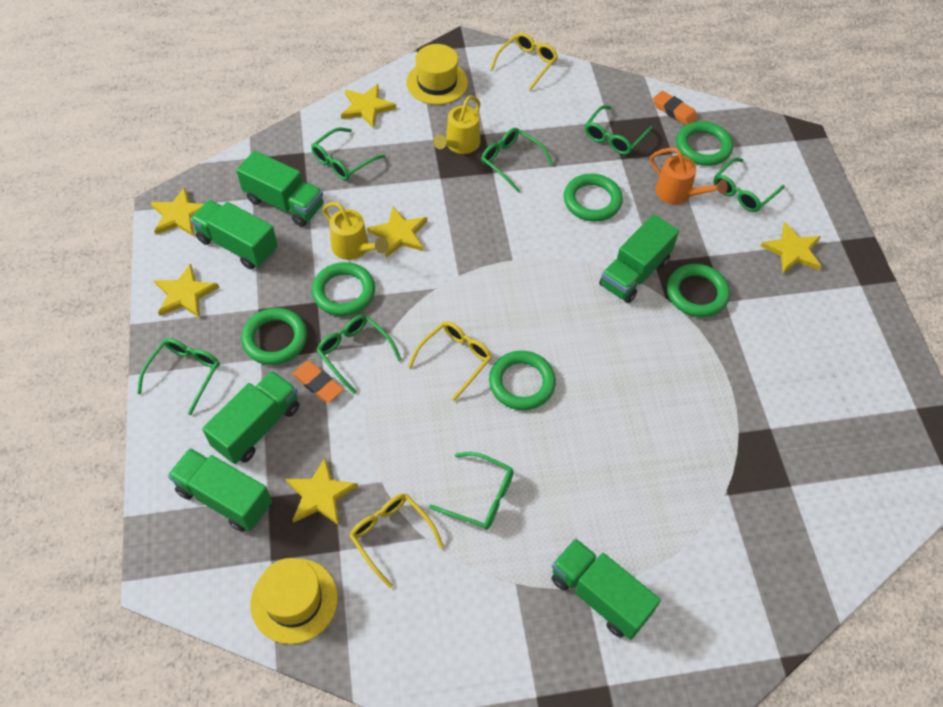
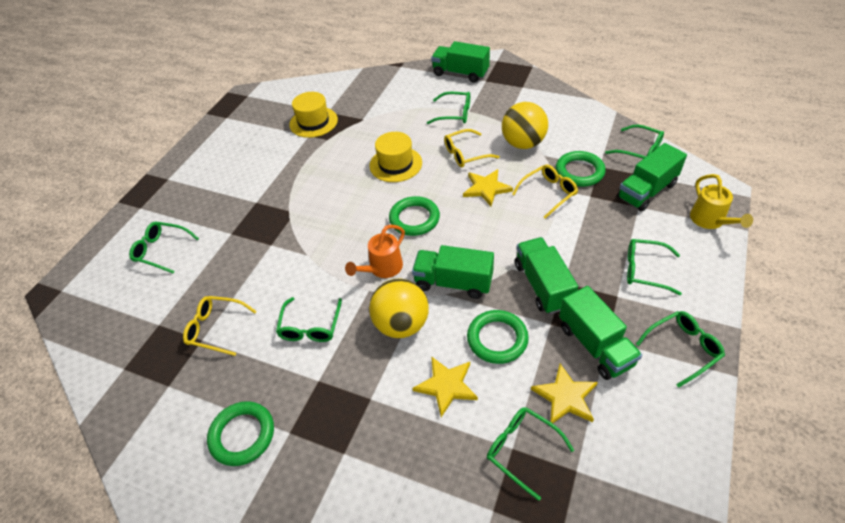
green ring: [241,308,307,365] [312,262,375,316] [489,351,556,410] [564,174,623,221] [667,264,730,317] [676,121,733,166] = 6 -> [207,401,274,466] [389,196,440,236] [467,310,529,364] [556,151,606,187] = 4
green truck: [168,448,272,532] [190,200,278,269] [202,371,299,464] [236,150,323,227] [552,538,661,640] [599,214,679,303] = 6 -> [412,245,494,299] [431,41,490,83] [515,237,578,314] [559,286,642,380] [617,143,687,212] = 5
orange eraser: [292,361,344,403] [653,90,698,125] = 2 -> none = 0
yellow ball: none = 0 -> [369,279,429,338] [502,102,548,149] = 2
yellow star: [150,187,204,236] [154,264,219,318] [286,458,358,525] [341,84,396,128] [367,207,427,257] [761,222,822,273] = 6 -> [413,356,478,417] [463,169,513,206] [531,364,598,423] = 3
yellow watering can: [323,202,388,260] [433,95,481,154] = 2 -> [690,174,753,229] = 1

